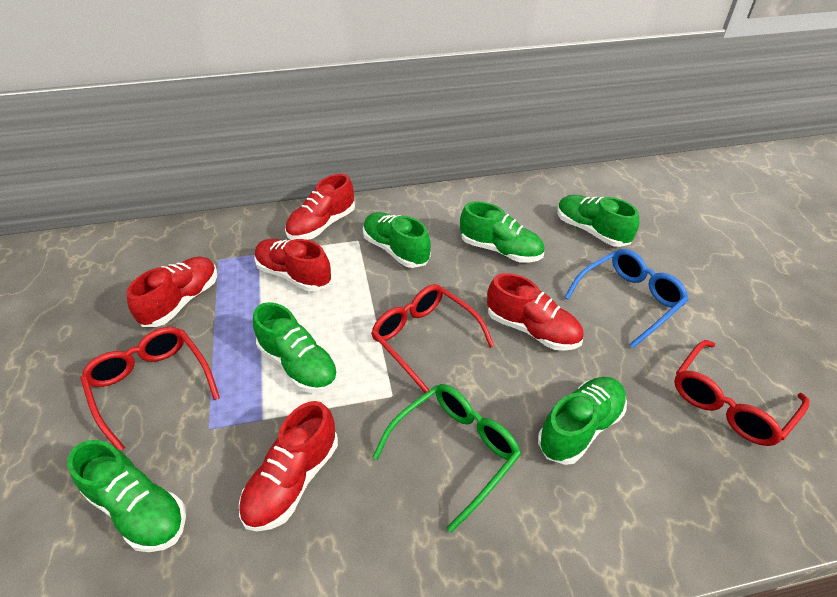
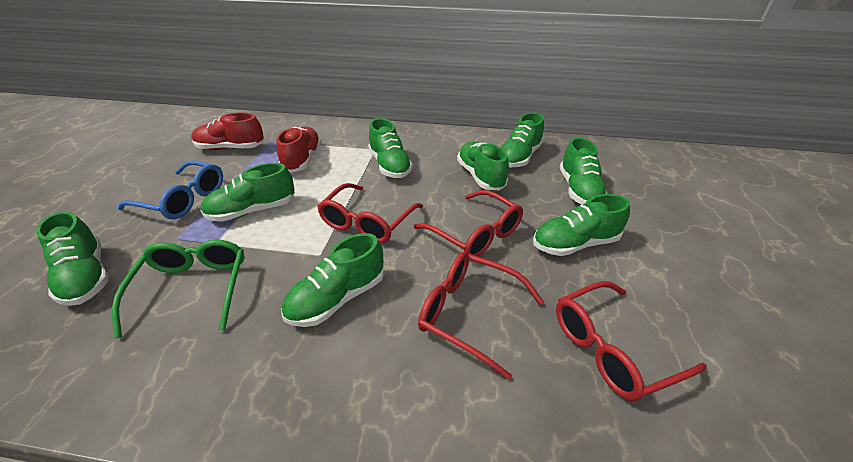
green shoe: [68,440,186,552] [253,302,339,393] [363,212,431,268] [460,201,544,263] [538,377,627,465] [557,195,639,247] = 6 -> [36,211,109,306] [200,163,295,222] [281,233,384,327] [368,118,413,178] [457,142,509,190] [501,112,544,167] [533,194,630,256] [560,137,608,205] = 8
red glasses: [80,327,220,451] [371,284,494,393] [674,340,809,446] = 3 -> [317,183,423,243] [414,190,523,257] [418,252,544,380] [556,281,707,401] = 4
red shoe: [127,256,217,327] [239,401,338,531] [254,239,332,292] [285,174,355,240] [487,273,584,351] = 5 -> [191,112,264,150] [276,127,321,173] = 2

